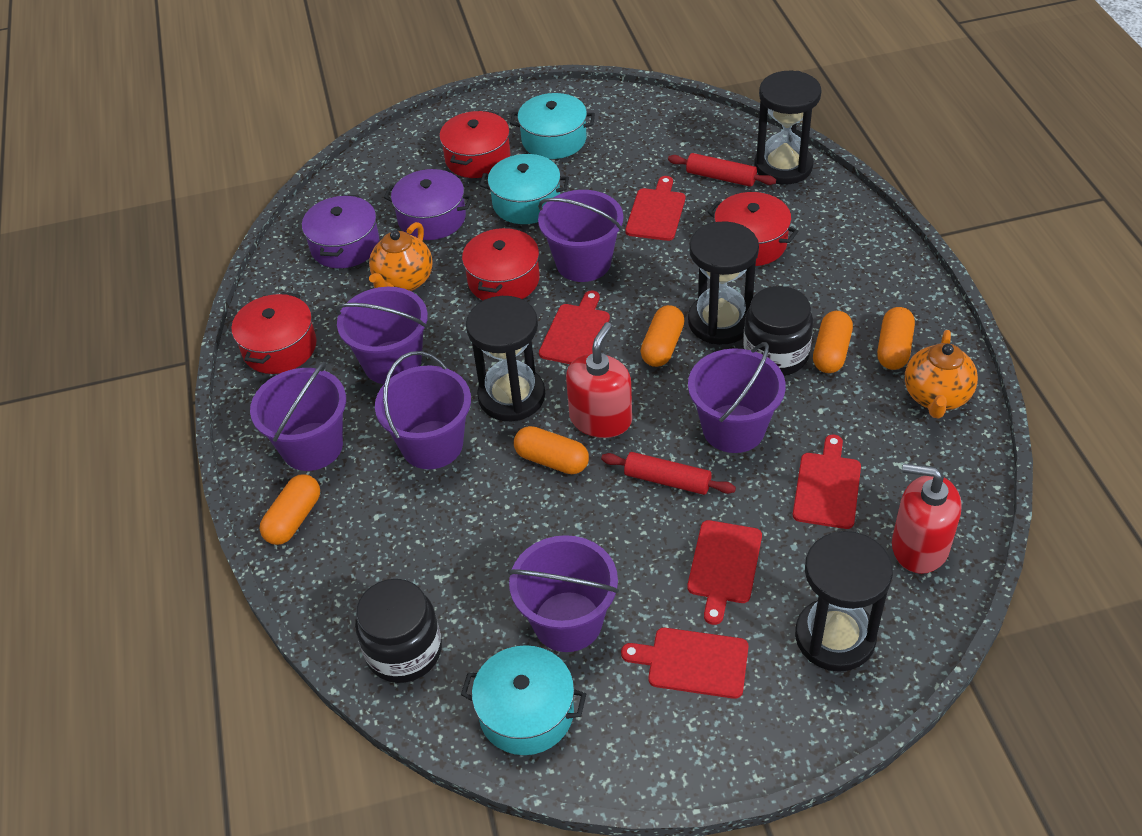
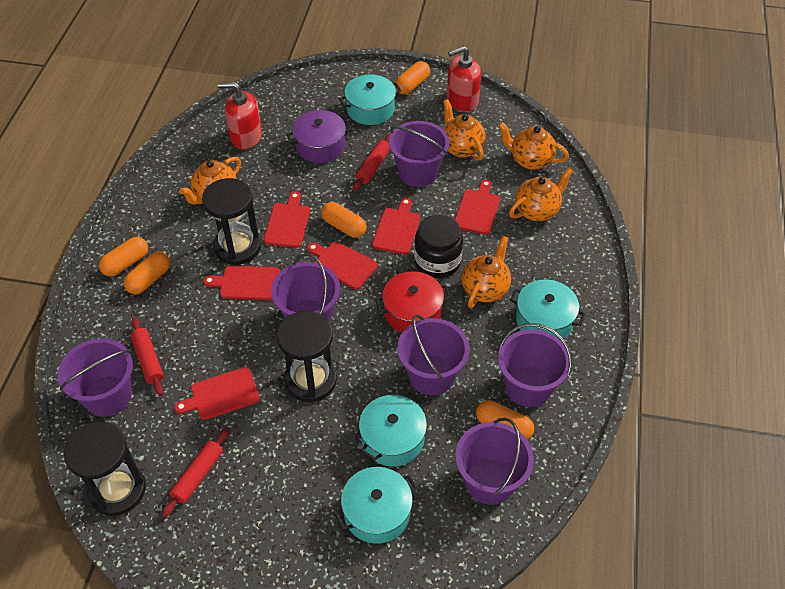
black hourglass: [466,296,545,421] [688,221,759,345] [754,71,822,185] [795,531,893,672] = 4 -> [64,422,146,516] [202,178,261,265] [277,311,337,402] = 3
black jar: [355,579,442,683] [743,286,814,376] = 2 -> [414,215,463,278] = 1
orange teapot: [369,222,433,291] [905,330,978,418] = 2 -> [179,157,241,205] [443,99,485,161] [461,236,511,308] [498,122,569,170] [509,168,573,221] = 5
purple pot: [302,195,379,268] [384,169,473,240] = 2 -> [287,110,352,163] = 1
red cutting board: [539,291,610,364] [621,628,749,699] [625,176,685,241] [687,520,762,625] [793,435,861,529] = 5 -> [174,367,260,420] [203,266,280,300] [264,192,310,248] [307,242,378,290] [372,198,420,255] [455,180,500,235] = 6
red pot: [232,292,317,374] [439,110,510,178] [462,227,540,300] [708,192,798,266] = 4 -> [375,271,451,333] = 1
red rolling pin: [601,452,736,495] [668,153,776,187] = 2 -> [131,318,164,396] [162,429,229,517] [353,134,391,191] = 3
turquoise pot: [461,645,586,755] [480,154,569,224] [510,93,595,159] = 3 -> [335,467,418,544] [339,74,401,125] [359,394,427,466] [510,279,586,340] = 4

